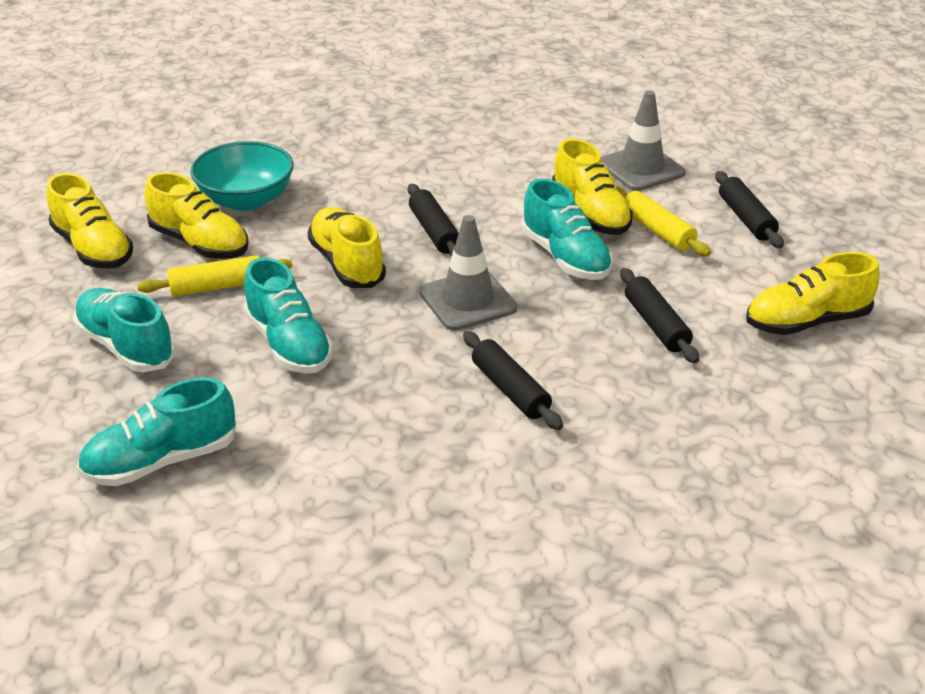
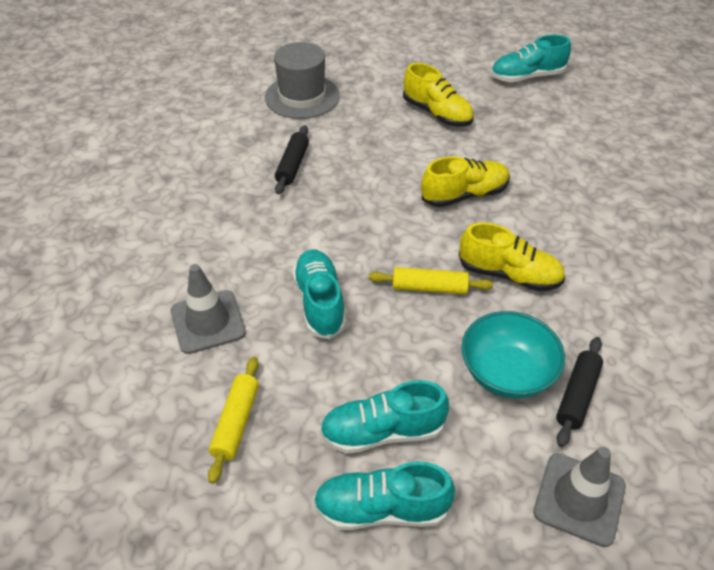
black rolling pin: [408,184,459,257] [463,331,563,430] [620,268,699,363] [715,171,784,248] = 4 -> [275,125,309,194] [556,337,603,447] = 2
grey hat: none = 0 -> [265,42,340,119] = 1
yellow shoe: [46,173,133,269] [145,172,249,259] [307,207,386,288] [552,138,633,235] [746,252,880,335] = 5 -> [403,63,474,127] [421,156,510,207] [459,222,565,291] = 3

